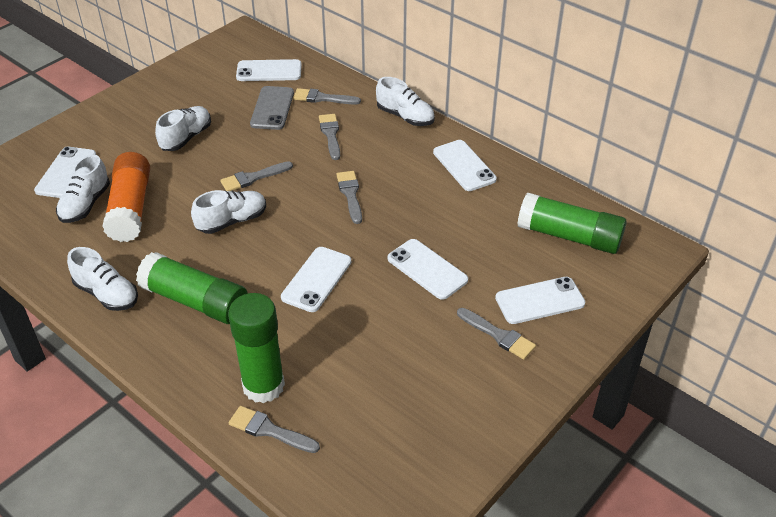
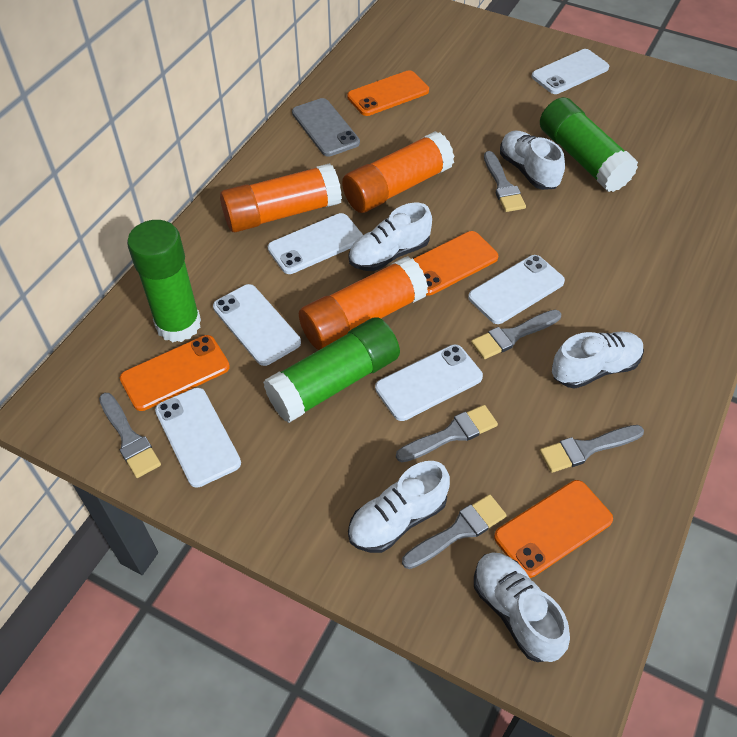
orange glue stick: [102,152,150,242] = 1 -> [220,163,342,232] [299,256,428,350] [342,131,454,213] = 3
orange phone: none = 0 -> [120,335,230,411] [347,70,429,116] [414,231,498,296] [494,480,613,578] = 4

